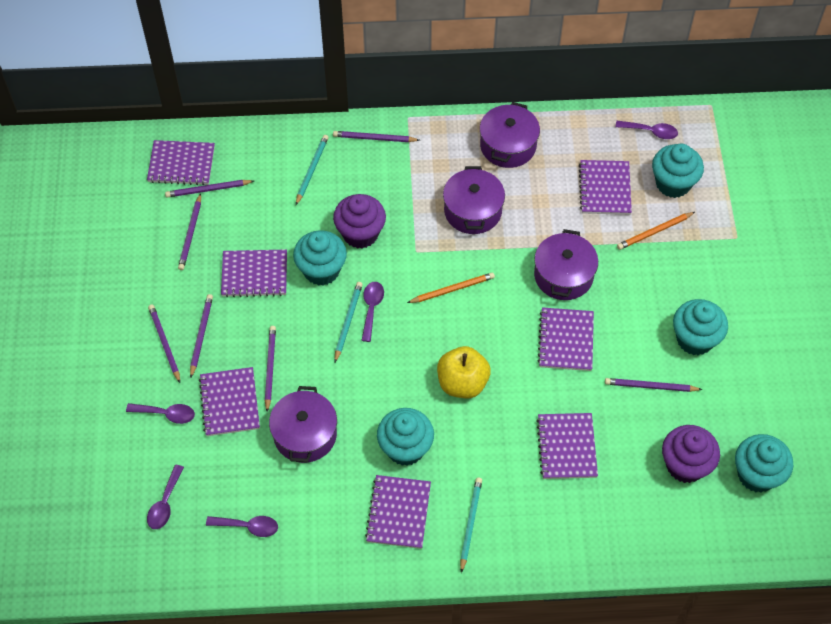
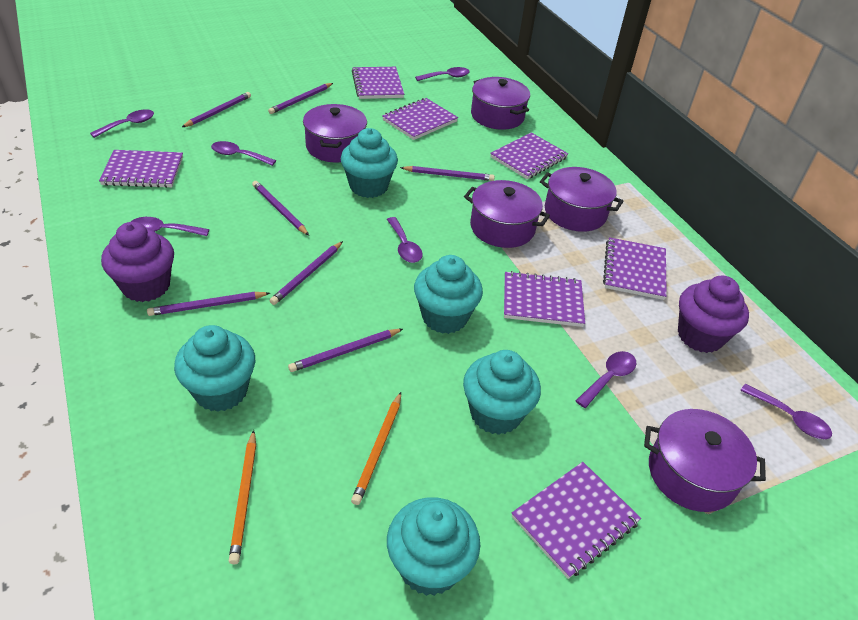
purple pot: [269,386,337,463] [443,166,505,234] [480,102,540,168] [534,229,598,300] = 4 -> [303,104,367,163] [464,180,550,248] [471,77,530,130] [540,167,624,232] [644,409,766,512] = 5
purple spoon: [126,403,195,424] [147,465,184,529] [206,516,278,537] [361,282,384,342] [615,121,678,139] = 5 -> [90,109,154,138] [131,217,209,236] [211,141,276,166] [387,217,423,263] [415,67,470,81] [576,351,636,408] [740,384,832,439] = 7
turquoise pencil: [296,135,329,205] [334,282,363,362] [460,478,482,573] = 3 -> none = 0
yellow apple: [437,346,491,398] = 1 -> none = 0

